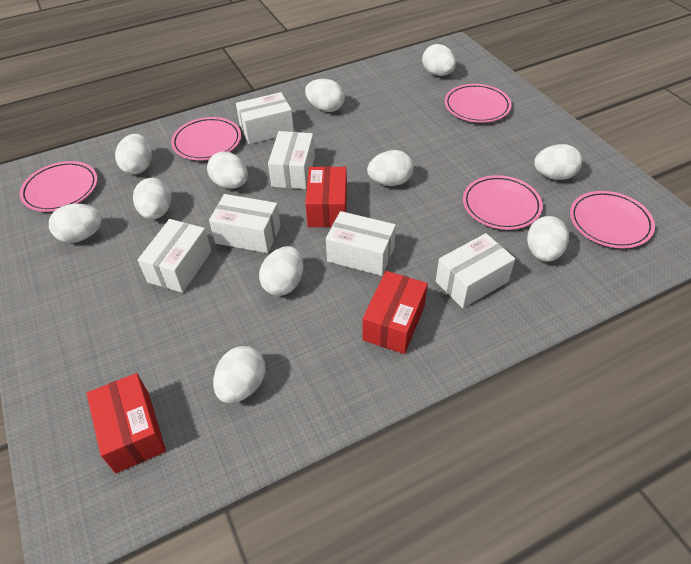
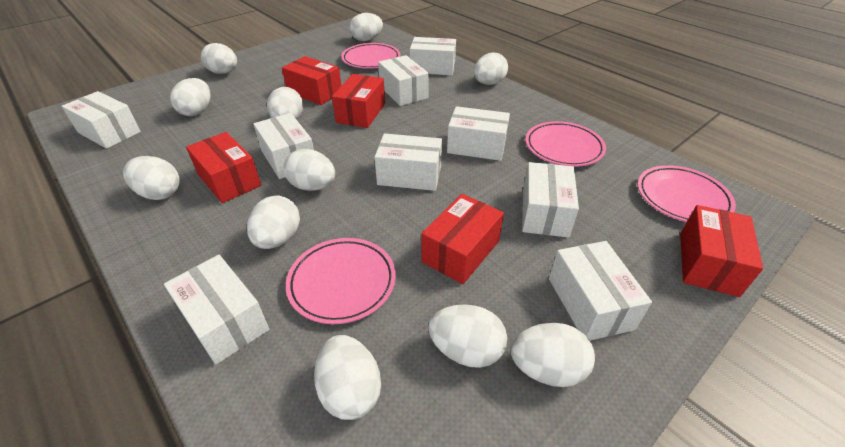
pink plate: [20,161,98,212] [171,117,241,160] [445,84,512,123] [463,175,543,230] [570,191,655,248] = 5 -> [286,238,396,324] [341,43,400,69] [525,121,606,167] [638,165,736,222] = 4
red box: [86,373,166,473] [305,166,347,227] [362,271,428,354] = 3 -> [186,132,261,203] [282,56,341,105] [332,74,385,128] [421,194,504,284] [680,205,763,297] = 5
white box: [138,219,211,293] [209,194,281,253] [236,92,294,144] [268,131,315,189] [326,211,396,276] [436,233,515,308] = 6 -> [62,91,141,149] [164,255,269,365] [253,113,314,179] [375,133,442,191] [378,55,429,106] [410,37,456,75] [447,106,510,161] [522,162,579,238] [549,241,652,341] = 9

